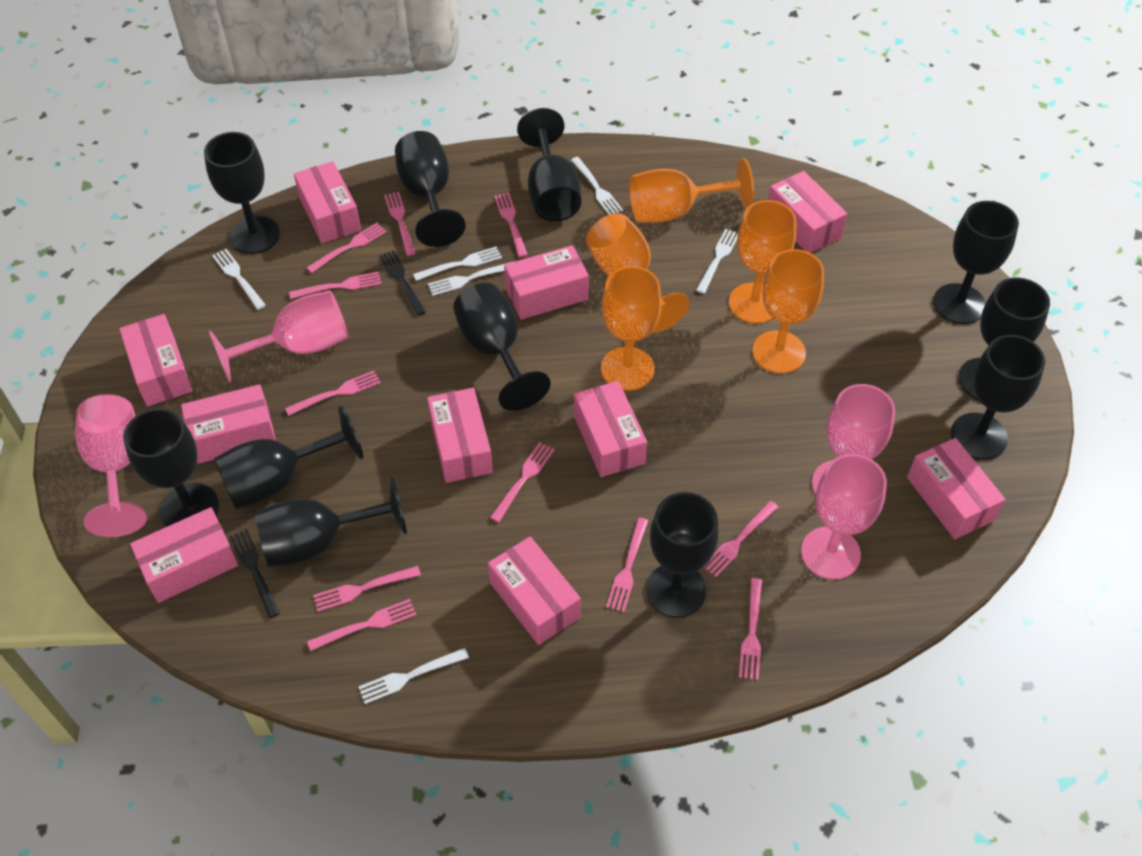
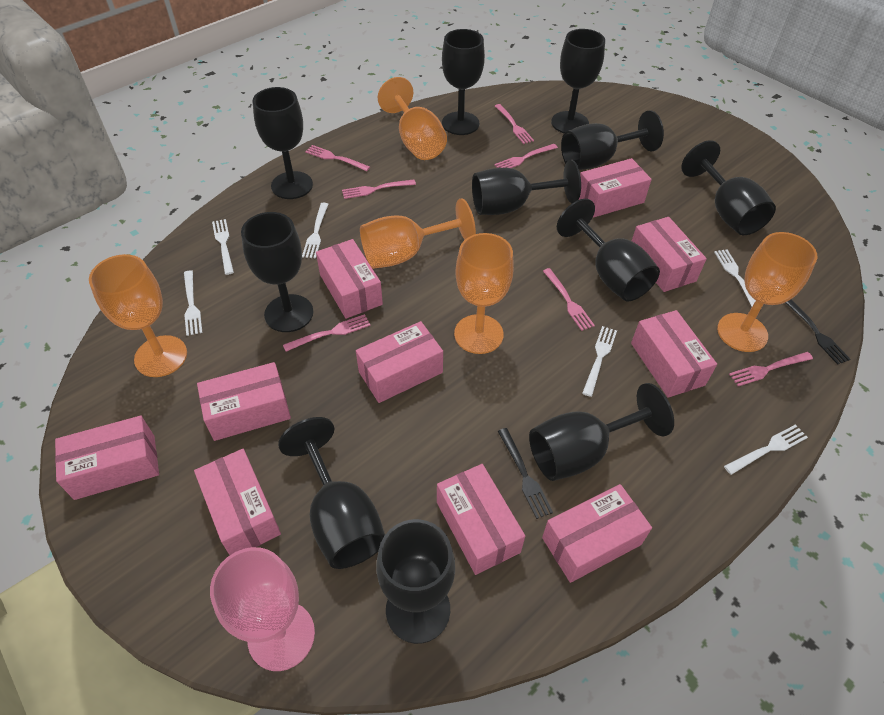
pink fork: [285,371,381,416] [289,272,382,299] [307,223,386,273] [307,599,416,651] [313,566,421,612] [384,192,416,256] [490,442,555,522] [494,193,528,257] [606,518,648,612] [703,501,778,577] [739,578,762,680] = 11 -> [283,314,371,352] [305,145,370,171] [342,179,416,199] [494,144,558,168] [495,104,534,144] [543,268,595,331] [729,352,813,386] = 7
pink goblet: [75,394,147,537] [209,290,348,382] [801,454,887,580] [812,384,895,494] = 4 -> [210,547,315,671] = 1

